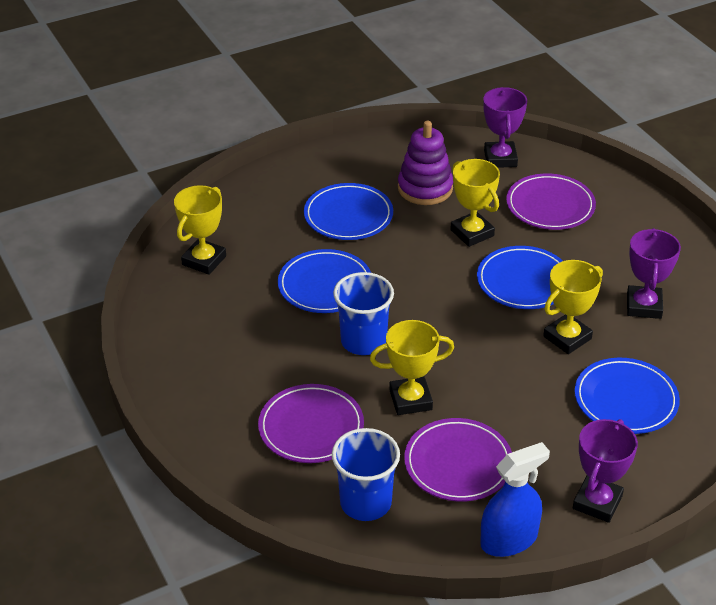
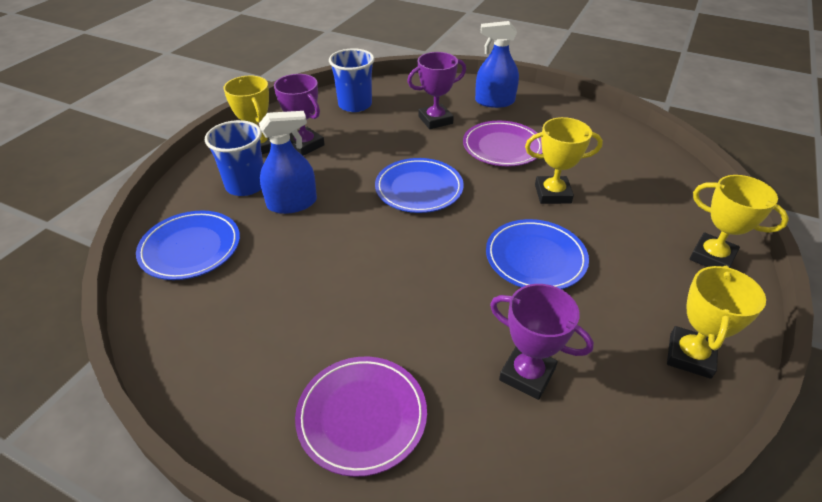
blue plate: [278,249,371,313] [304,183,393,240] [477,246,563,309] [575,358,680,434] = 4 -> [136,211,240,280] [375,158,464,213] [486,219,589,289] = 3
blue spray bottle: [480,442,550,557] = 1 -> [259,111,317,214] [475,21,519,108] = 2
purple plate: [258,384,364,463] [404,418,512,502] [506,174,596,230] = 3 -> [295,357,427,477] [463,121,542,167] = 2
purple stacking toy: [398,121,453,205] = 1 -> none = 0

